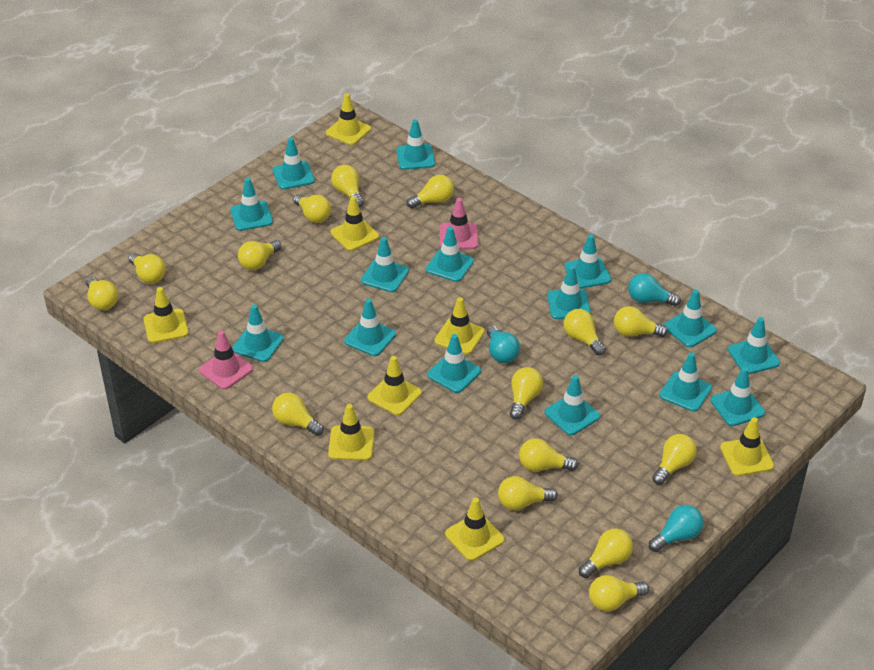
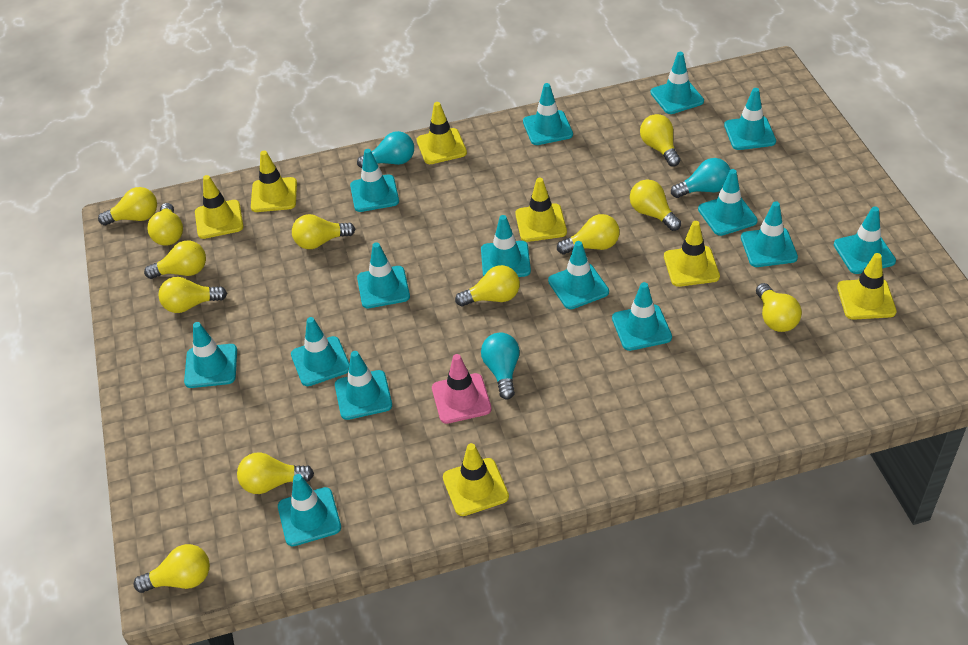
pink traffic cone: [199,330,253,390] [439,198,478,249] = 2 -> [432,354,492,424] = 1
yellow light bulb: [86,276,118,310] [128,253,166,284] [238,240,281,270] [272,393,324,436] [293,194,331,223] [331,165,364,207] [407,175,454,209] [498,476,558,510] [510,367,543,420] [519,438,578,472] [564,309,606,356] [579,529,633,578] [589,575,649,612] [614,306,668,337] [652,434,697,485] = 15 -> [98,187,157,226] [133,544,210,593] [144,241,206,279] [147,203,183,246] [158,277,227,313] [237,452,314,494] [292,214,355,249] [455,265,520,307] [557,214,620,254] [630,179,681,231] [640,114,680,166] [756,283,802,332] = 12
yellow traffic cone: [143,287,189,343] [326,93,371,145] [328,404,374,461] [331,196,379,251] [367,356,422,416] [434,297,485,355] [445,497,504,561] [720,417,774,476] = 8 -> [195,175,244,239] [251,151,297,212] [417,102,467,164] [443,443,509,516] [515,178,567,242] [664,221,720,287] [837,253,897,320] = 7

